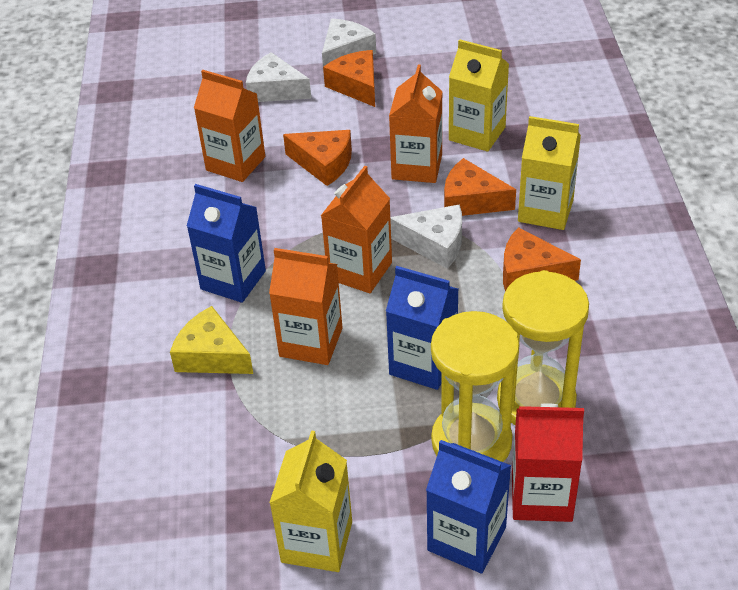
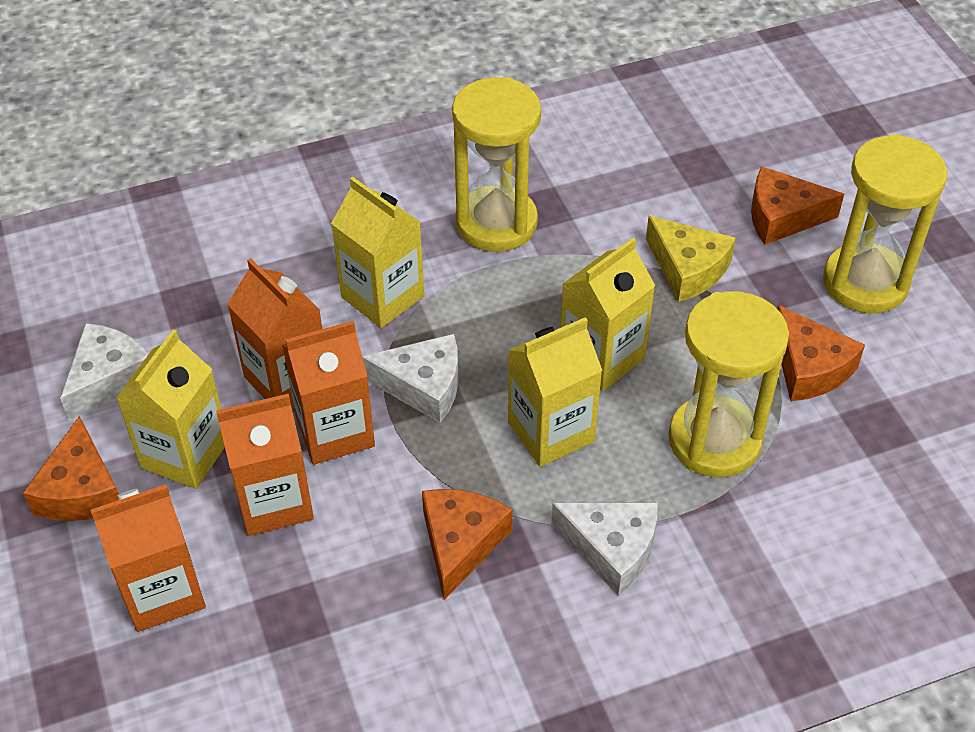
blue carton: [187,184,266,303] [386,266,459,390] [426,440,511,574] = 3 -> none = 0
red carton: [512,403,584,522] = 1 -> none = 0
yellow carton: [269,430,352,572] [449,39,509,152] [518,116,581,230] = 3 -> [116,330,225,489] [331,177,424,328] [508,317,602,467] [561,238,655,391] = 4
yellow hourglass: [431,311,520,462] [497,270,589,425] = 2 -> [452,77,541,252] [669,291,789,477] [823,134,947,314] = 3

